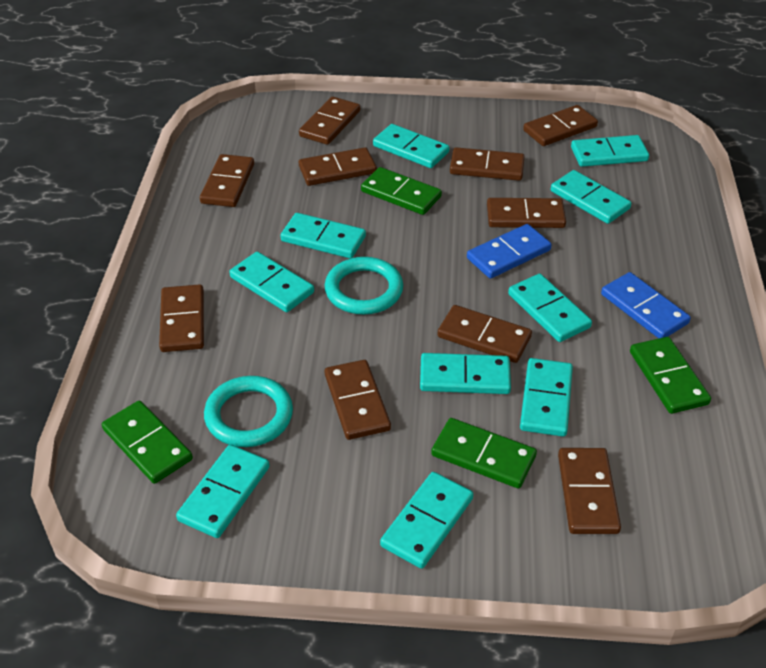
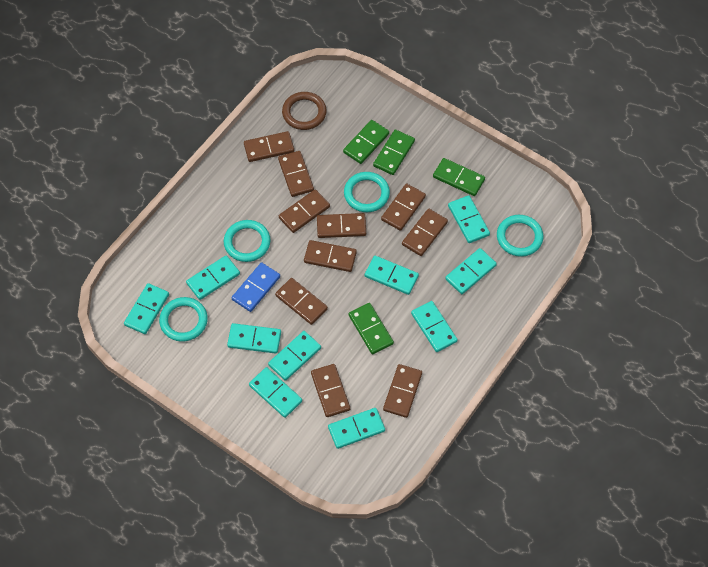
blue domino: [467,224,552,279] [601,272,691,338] = 2 -> [231,262,280,312] = 1
brown ring: none = 0 -> [282,92,327,130] = 1
turquoise ring: [204,376,293,447] [325,257,403,315] = 2 -> [159,297,208,342] [224,220,271,262] [344,172,390,212] [497,215,543,257] = 4

